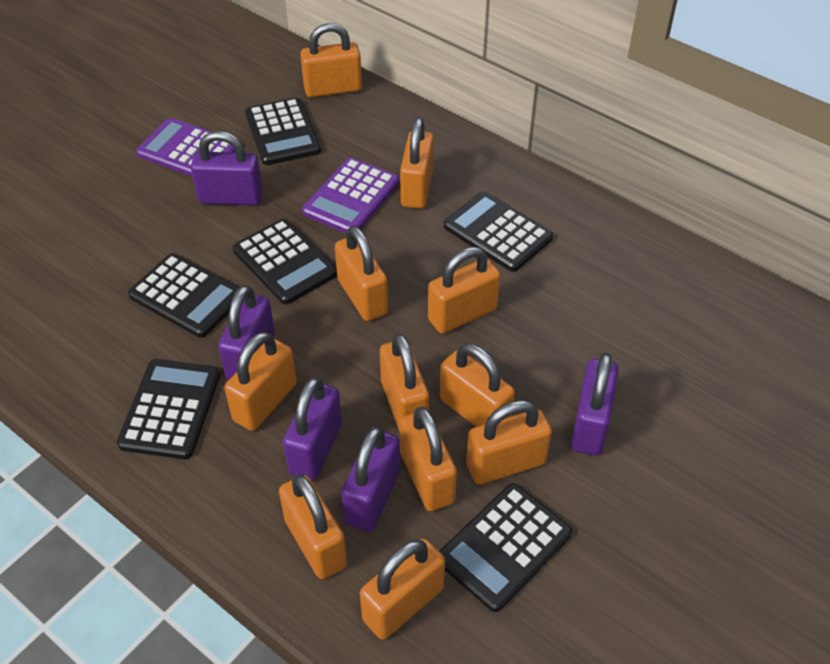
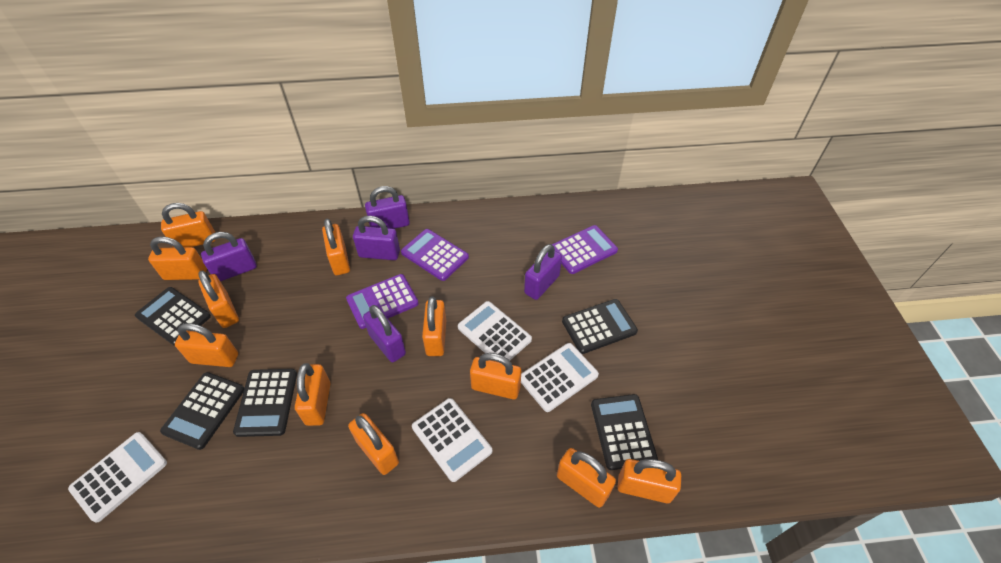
black calculator: [117,359,220,459] [128,253,240,338] [233,218,337,305] [245,98,321,165] [439,483,572,612] [444,192,553,272] = 6 -> [135,287,211,346] [160,372,244,450] [233,369,297,437] [562,299,638,354] [591,394,658,470] = 5
purple calculator: [136,118,235,177] [302,158,400,233] = 2 -> [346,274,419,329] [401,229,469,281] [551,225,618,274] = 3
white calculator: none = 0 -> [68,432,167,523] [412,398,492,482] [458,301,532,361] [521,343,599,412] = 4

